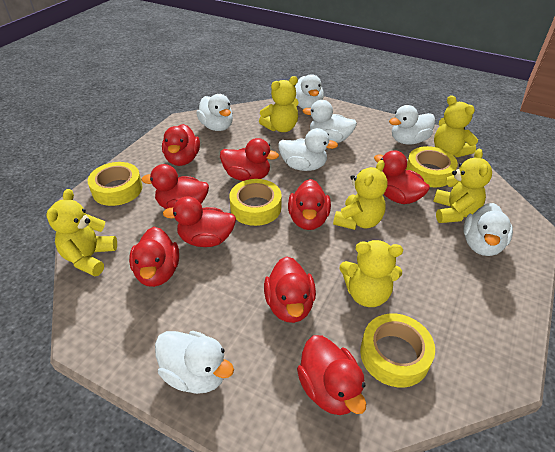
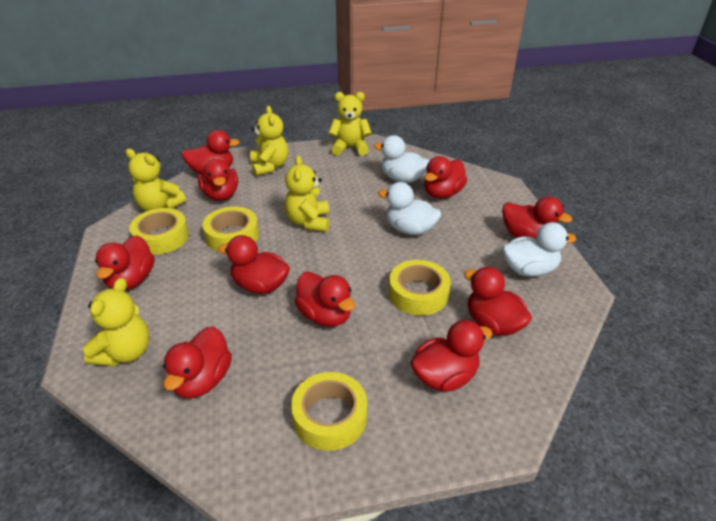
red duck: [129,227,179,287] [141,164,209,209] [162,124,200,166] [163,196,236,247] [220,138,279,181] [264,256,316,323] [288,179,331,230] [297,335,366,415] [374,150,430,204] = 9 -> [95,235,154,290] [163,326,232,398] [181,130,240,174] [198,159,238,201] [218,235,290,294] [295,272,355,327] [411,320,493,392] [424,156,467,198] [464,267,532,336] [502,196,572,239] = 10
white duck: [155,331,234,394] [196,94,233,131] [278,128,338,171] [295,74,324,109] [302,100,357,143] [389,105,435,145] [463,203,513,256] = 7 -> [374,135,429,183] [378,182,441,235] [502,222,577,276] = 3
yellow teddy bear: [46,189,117,276] [259,76,299,132] [333,160,388,230] [339,240,403,307] [433,149,492,223] [434,95,478,157] = 6 -> [83,278,150,366] [126,149,186,211] [250,106,288,176] [285,156,329,232] [328,92,372,156] = 5

